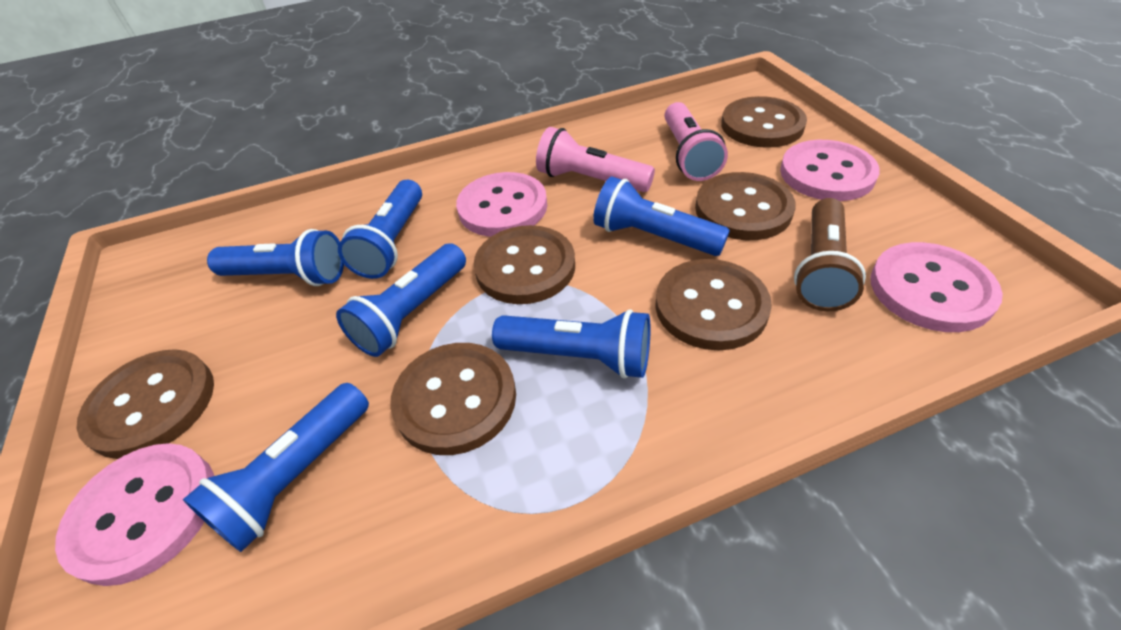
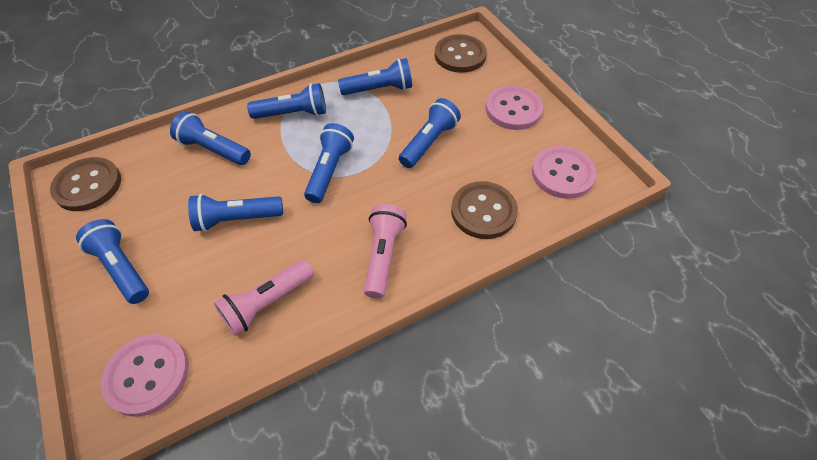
blue flashlight: [183,383,369,552] [207,229,344,286] [336,243,466,357] [338,180,422,279] [492,309,651,379] [593,177,730,256] = 6 -> [76,219,149,304] [170,111,251,165] [188,194,283,232] [247,83,326,119] [304,123,354,203] [338,58,412,95] [399,98,461,168] = 7
brown button: [77,349,214,459] [390,343,516,455] [474,225,575,304] [655,259,772,350] [695,172,795,240] [721,96,807,148] = 6 -> [50,157,121,211] [435,34,487,73] [451,181,518,239] = 3
brown flashlight: [794,198,866,311] = 1 -> none = 0
pink button: [55,443,214,586] [456,172,547,237] [780,140,880,201] [870,242,1003,332] = 4 -> [101,334,189,416] [485,85,543,130] [532,146,597,199] = 3

